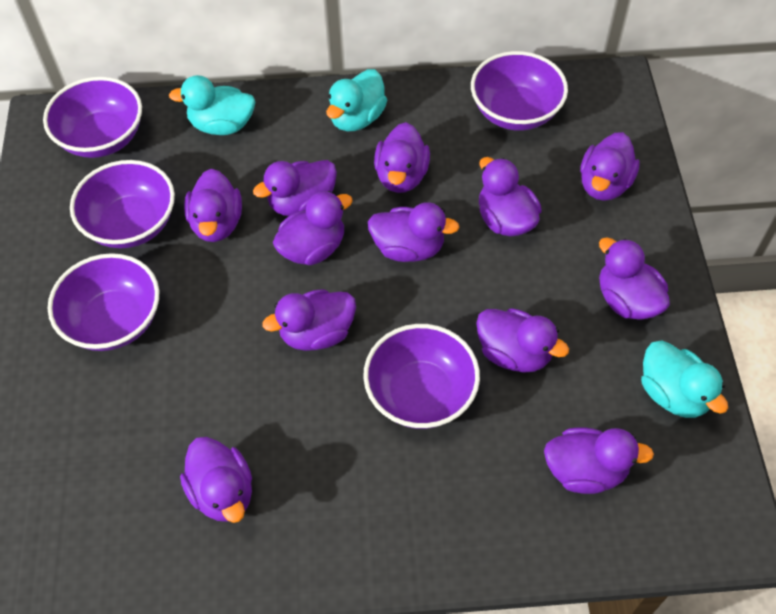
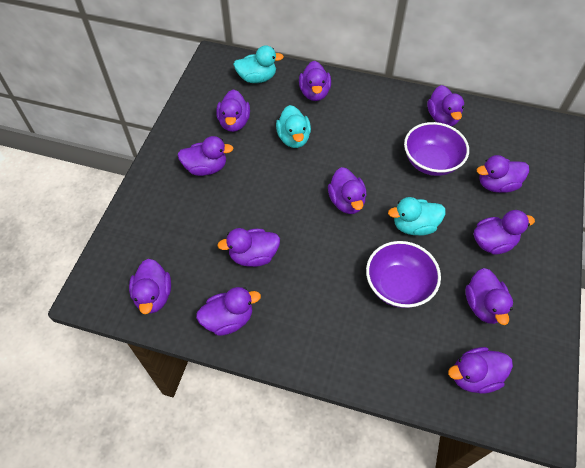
purple bowl: [43,77,142,158] [48,253,159,351] [70,160,175,248] [363,324,480,429] [471,51,568,131] = 5 -> [366,241,441,308] [404,122,469,176] = 2

